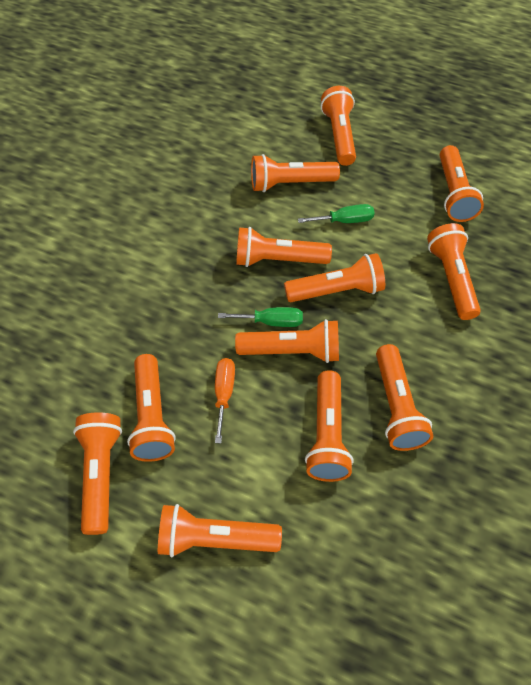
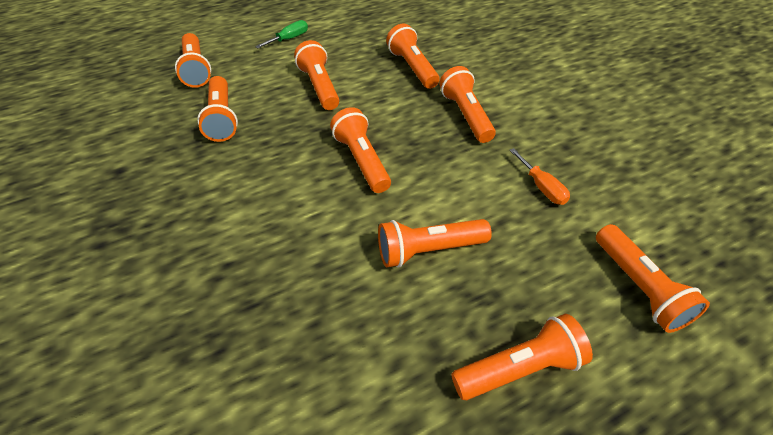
green screwdriver: [218,307,303,327] [298,204,375,223] = 2 -> [255,20,308,48] = 1
orange flashlight: [73,412,122,535] [127,354,176,462] [158,504,282,557] [235,319,339,363] [236,227,332,267] [251,154,340,192] [284,253,385,302] [305,370,354,482] [321,86,356,166] [376,344,433,451] [427,223,481,320] [439,145,484,222] = 12 -> [175,33,211,88] [197,76,238,142] [294,40,339,110] [330,107,391,193] [378,219,492,268] [386,24,439,89] [439,66,496,143] [451,314,593,400] [596,224,710,333] = 9

